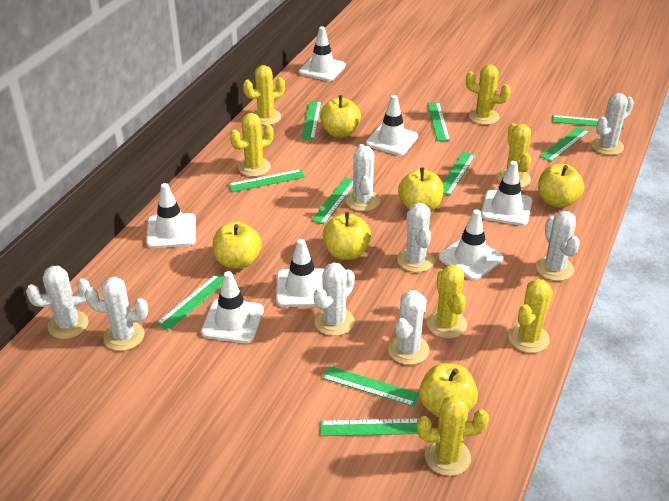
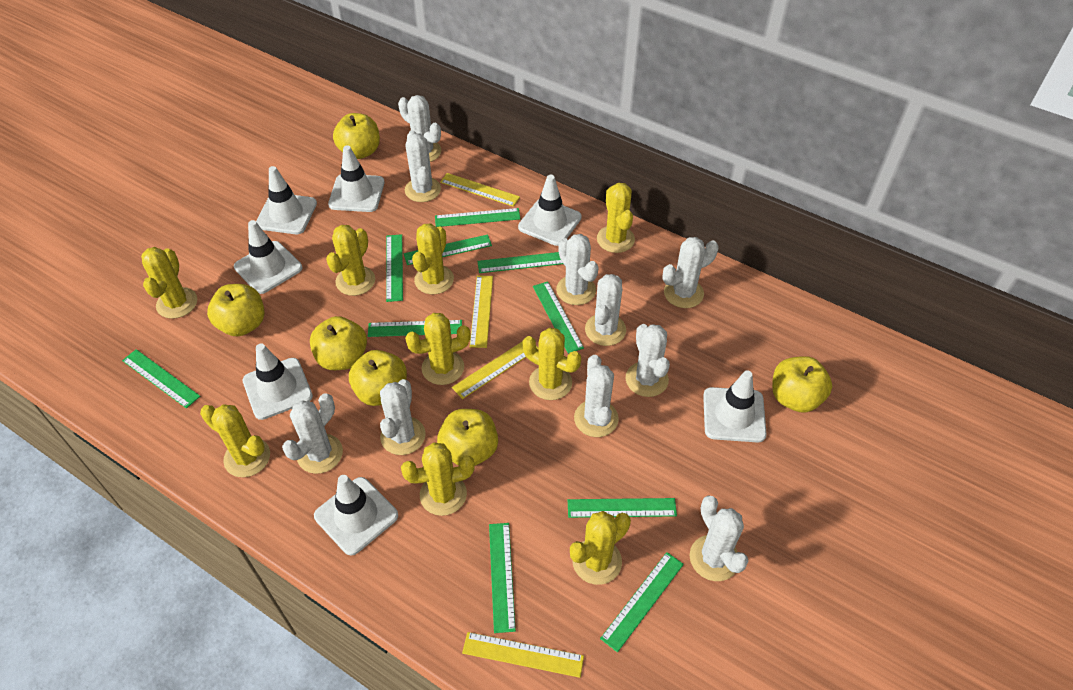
white cactus: [26,266,90,339] [85,277,148,351] [314,262,355,336] [346,144,380,211] [388,290,429,365] [397,203,434,272] [536,211,580,281] [592,93,634,155] = 8 -> [282,393,343,474] [380,379,426,455] [398,95,441,162] [405,130,441,202] [556,234,599,305] [574,355,619,437] [585,274,626,346] [626,324,670,397] [662,237,719,308] [690,495,749,581] = 10
yellow cactus: [230,113,274,177] [243,65,285,126] [417,395,489,476] [427,265,467,338] [466,65,511,125] [497,123,531,188] [508,279,553,353] = 7 -> [141,247,197,319] [200,404,270,477] [326,225,375,296] [401,442,475,516] [405,313,471,385] [412,223,454,294] [523,328,581,400] [570,511,631,585] [597,183,635,253] = 9
yellow ruler: none = 0 -> [440,173,520,207] [452,341,538,399] [462,632,584,678] [470,275,493,348] = 4

